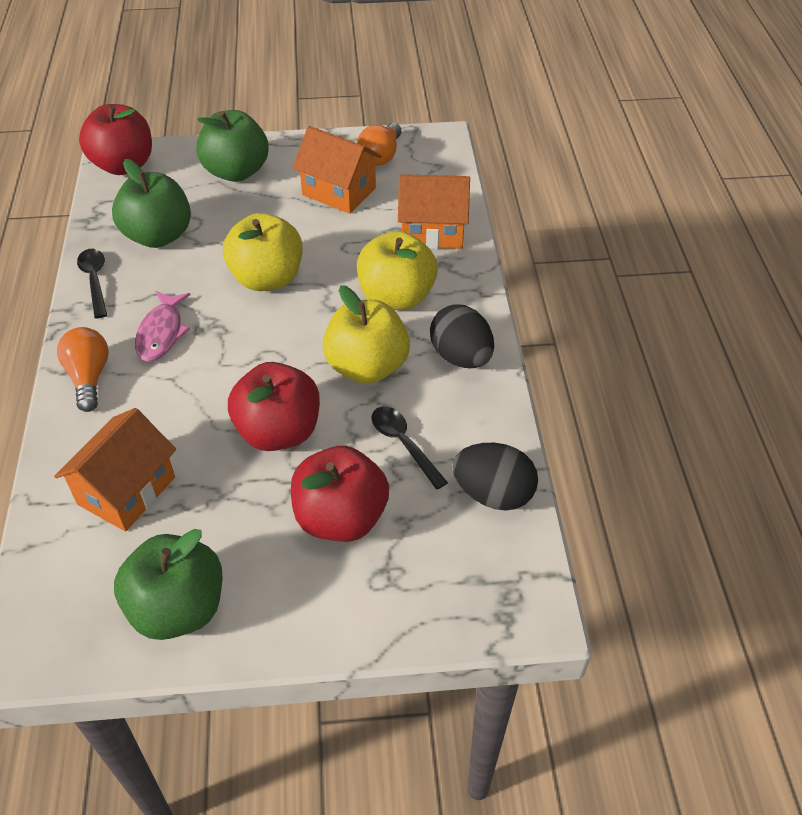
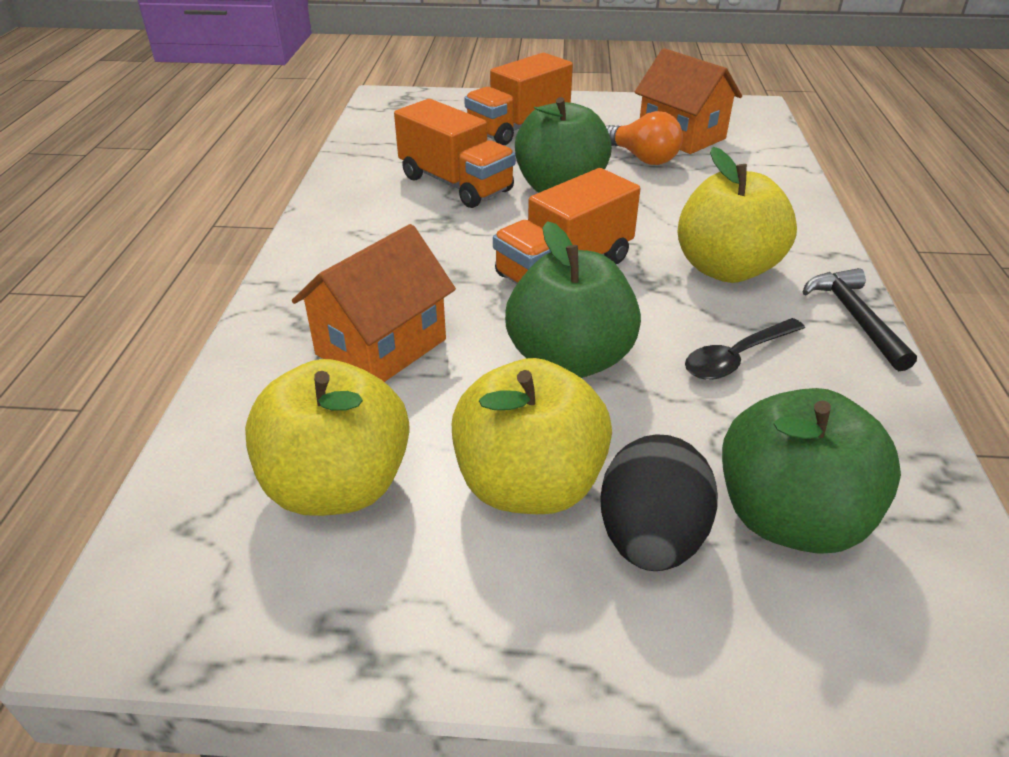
black egg: [430,304,494,368] [452,443,538,511] = 2 -> [600,434,718,571] = 1
black hammer: none = 0 -> [803,268,917,371] = 1
black spoon: [77,249,107,318] [372,407,448,490] = 2 -> [685,318,805,380] = 1
orange house: [54,408,176,531] [293,126,382,214] [398,174,470,249] = 3 -> [292,224,456,382] [635,48,742,154] = 2
orange light bulb: [57,327,109,412] [357,123,401,166] = 2 -> [606,111,683,165] = 1
orange truck: none = 0 -> [394,99,516,208] [464,53,573,145] [493,168,640,284] = 3
pink fish: [135,291,191,362] = 1 -> none = 0
red apple: [79,104,152,175] [228,362,320,451] [291,446,389,542] = 3 -> none = 0

